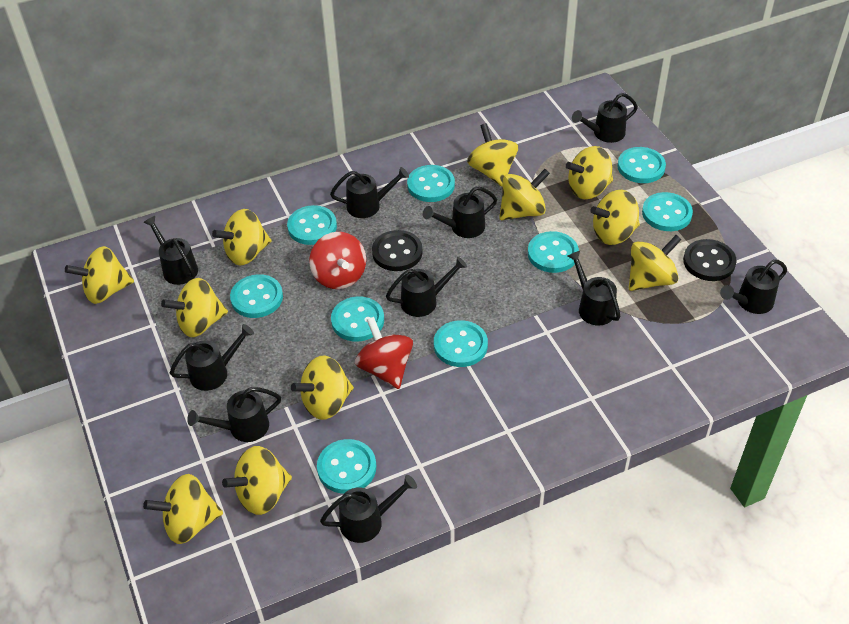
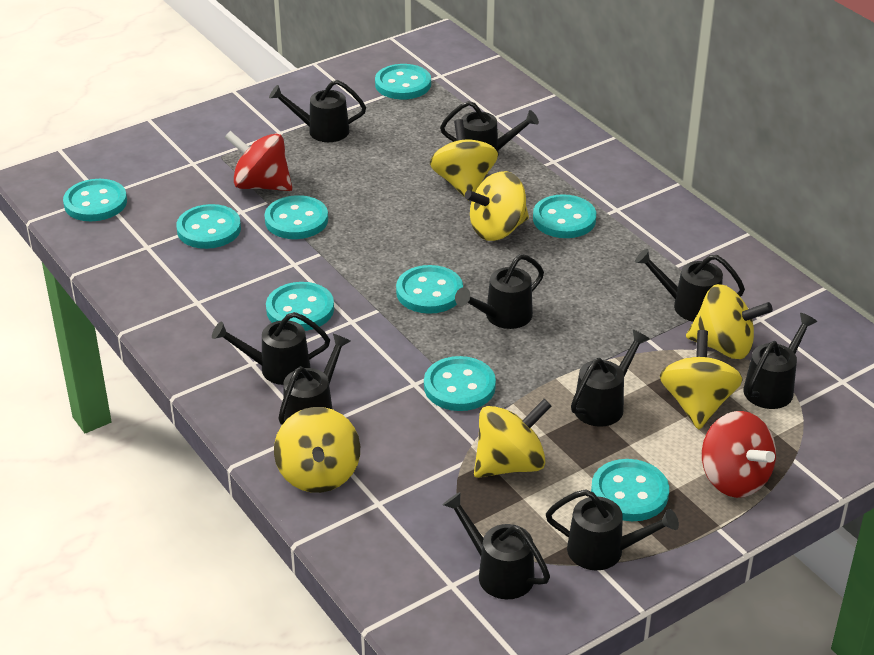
black button: [372,230,422,271] [683,239,737,281] = 2 -> none = 0
yellow spinning top: [65,246,134,304] [143,474,223,544] [161,278,228,337] [212,209,271,266] [222,446,292,515] [291,355,354,420] [467,123,518,187] [499,169,550,220] [566,146,613,199] [590,190,640,245] [629,235,682,291] = 11 -> [274,407,360,493] [430,119,498,201] [465,171,529,241] [474,399,552,478] [660,330,743,429] [686,284,773,359] = 6

